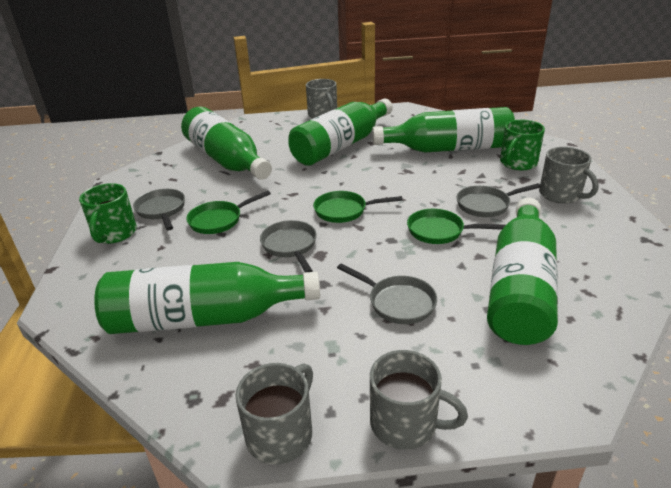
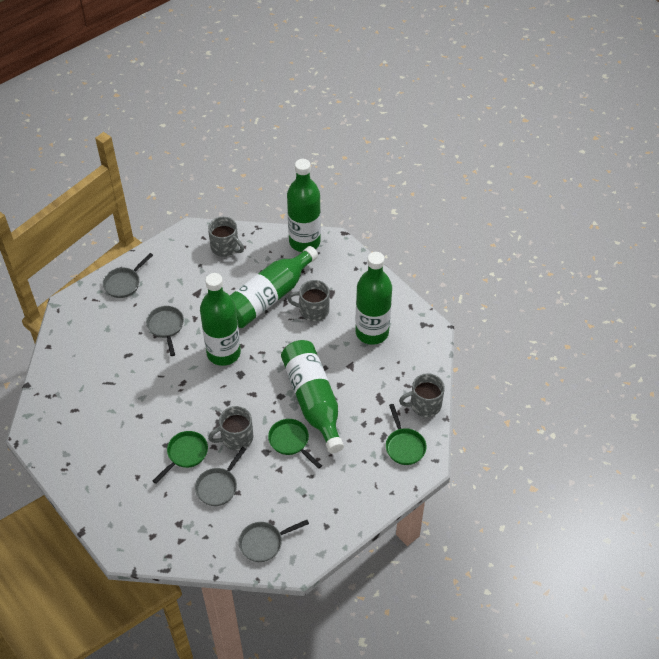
green mug: [79,183,137,244] [500,119,545,170] = 2 -> none = 0

